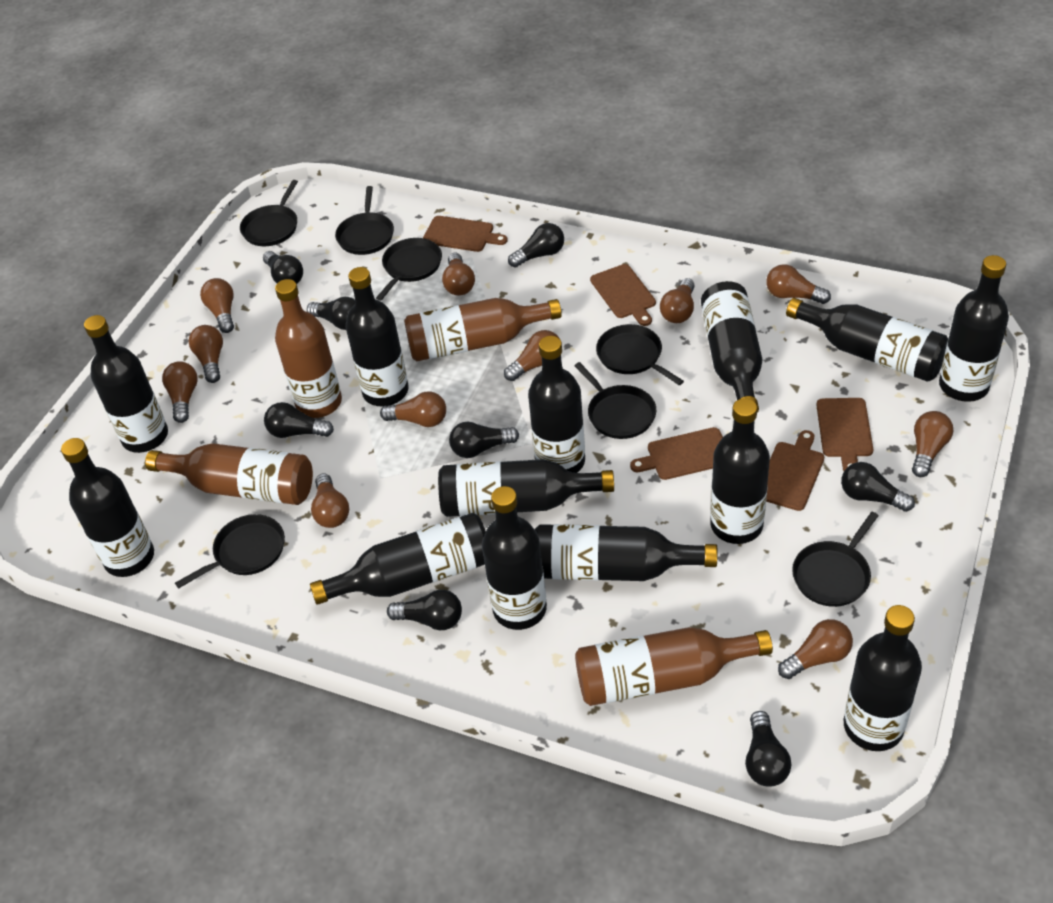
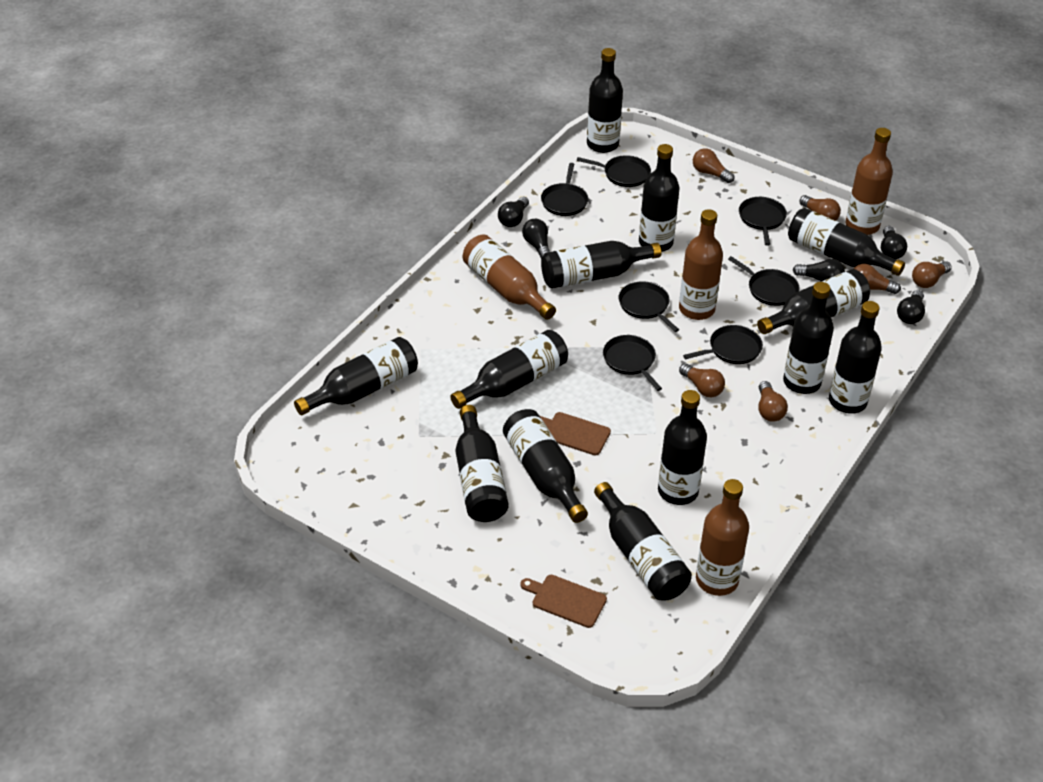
black light bulb: [263,251,303,284] [264,402,334,438] [307,297,355,330] [387,590,462,630] [449,422,519,458] [508,223,564,268] [745,711,792,787] [841,462,915,512] = 8 -> [498,197,529,227] [522,219,550,259] [793,259,845,282] [881,226,907,259] [897,290,925,324] = 5
brown cutting board: [423,216,508,252] [590,264,656,326] [630,427,723,480] [766,430,824,511] [816,398,873,471] = 5 -> [520,575,607,628] [540,412,611,455] = 2
brown light bulb: [162,361,198,423] [189,325,223,383] [200,278,234,333] [311,473,349,528] [380,391,446,427] [442,253,475,296] [504,330,560,381] [660,278,695,323] [766,264,831,304] [778,619,853,679] [912,411,953,477] = 11 -> [679,363,725,397] [693,149,734,183] [758,381,788,422] [799,195,841,221] [854,264,901,294] [912,261,952,288] = 6

